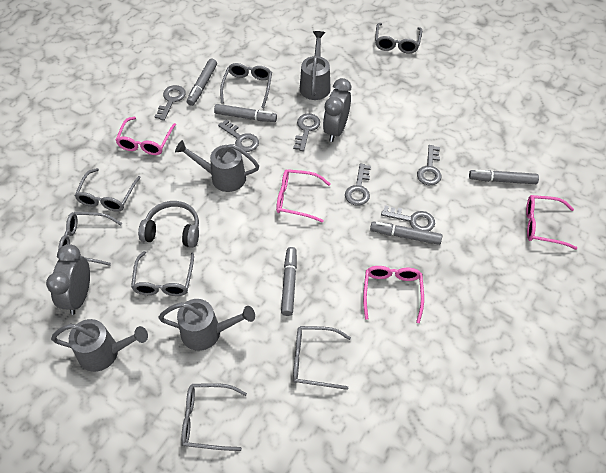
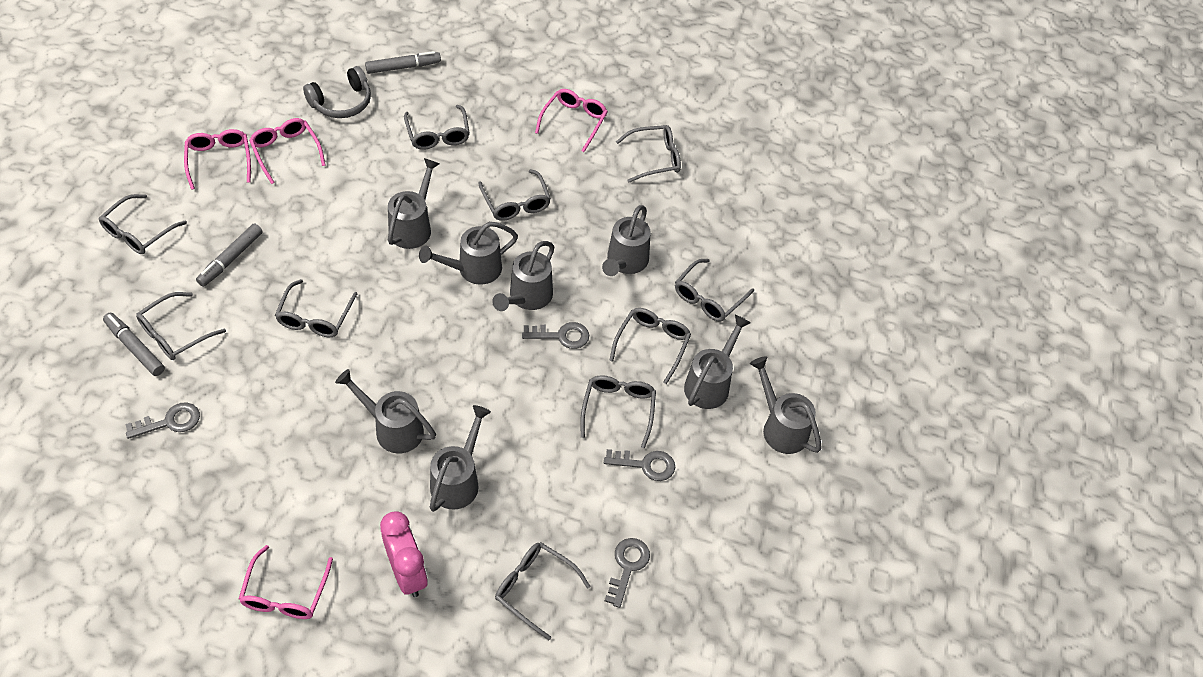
grey clock: [46,244,90,315] [323,78,351,142] = 2 -> none = 0
grey glasses: [58,212,122,266] [74,168,141,212] [131,251,194,296] [182,383,247,451] [220,63,272,108] [293,326,351,390] [375,23,422,53] = 7 -> [99,194,187,254] [136,292,226,360] [275,279,357,337] [404,105,470,150] [478,169,551,221] [495,542,591,640] [580,375,656,448] [609,308,691,384] [616,125,681,183] [675,259,754,322] = 10
grey key: [155,85,186,121] [218,119,259,152] [293,113,320,151] [345,164,371,206] [381,205,435,231] [417,145,442,185] = 6 -> [125,403,200,439] [522,322,589,349] [604,449,675,481] [605,538,650,608] = 4
grey marker: [187,59,217,106] [214,104,277,122] [281,247,297,316] [370,222,442,245] [469,170,539,184] = 5 -> [103,313,165,376] [196,224,263,287] [365,51,441,74] = 3
grey watering can: [51,319,148,372] [158,299,255,351] [175,140,259,192] [300,31,331,100] = 4 -> [335,369,436,453] [388,158,440,249] [419,222,518,285] [429,405,491,512] [492,241,554,311] [602,205,651,276] [684,315,751,409] [750,357,822,454] = 8
pink clock: none = 0 -> [380,511,428,597] = 1

